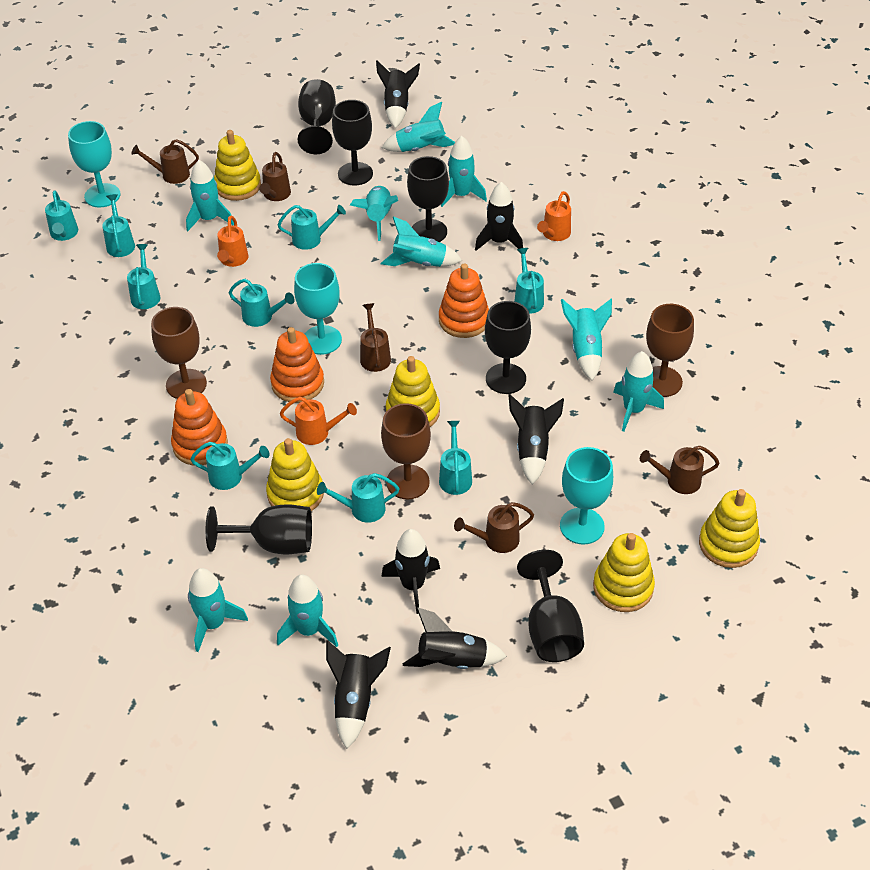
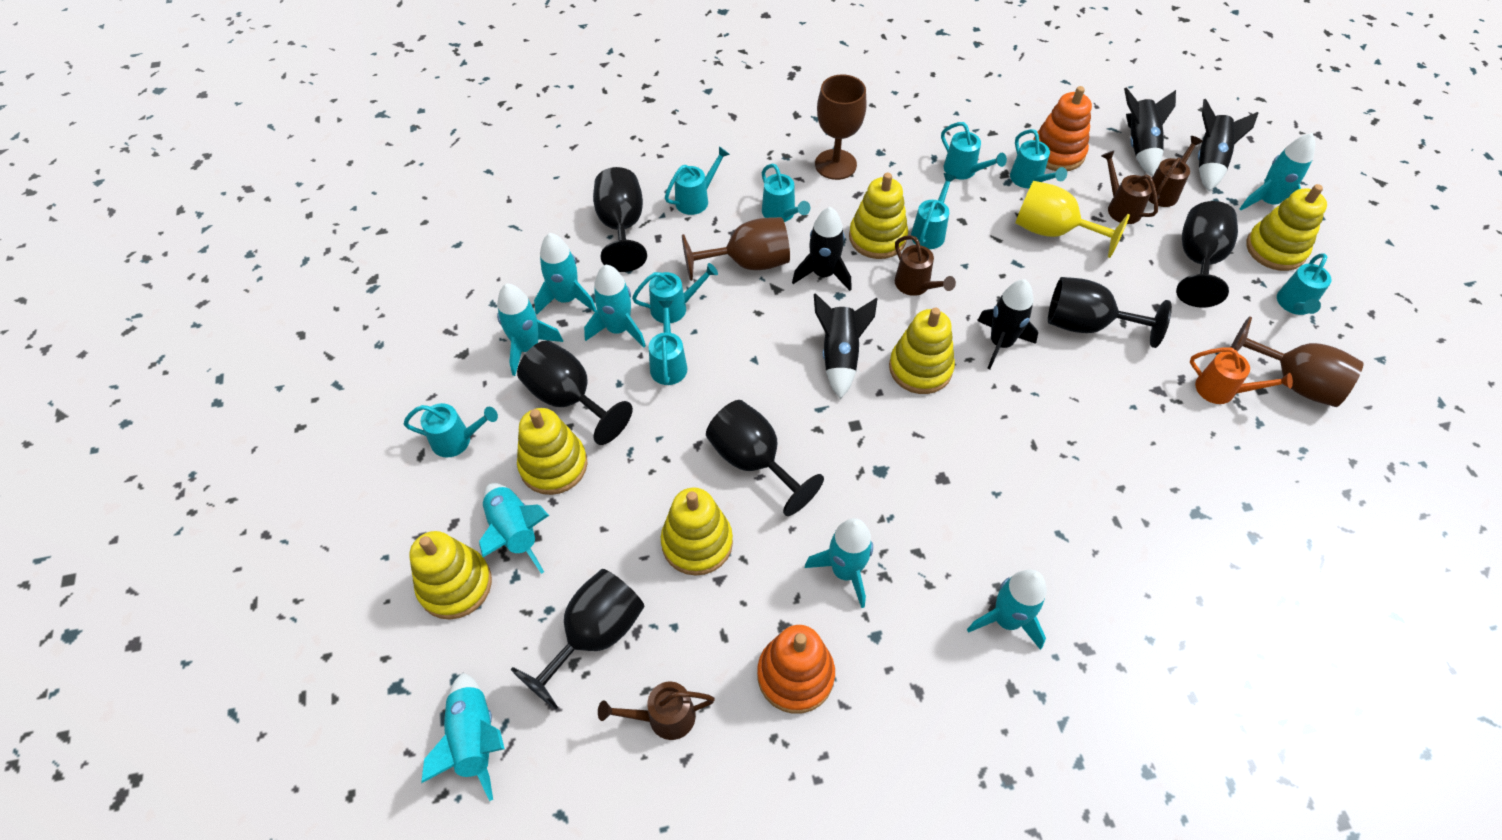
black rocket: [326,640,391,749] [376,60,420,128] [381,529,440,614] [403,607,507,669] [475,182,523,250] [509,394,564,485] = 6 -> [792,207,852,291] [814,293,877,399] [977,279,1038,370] [1124,87,1176,176] [1198,99,1258,191] = 5
brown watering can: [131,139,199,184] [259,152,291,201] [360,303,391,372] [454,502,534,553] [640,446,720,494] = 5 -> [598,682,715,740] [895,235,956,296] [1101,150,1158,224] [1149,136,1203,207] = 4
orange stacking toy: [171,389,228,466] [270,327,324,403] [439,263,489,338] = 3 -> [757,625,835,714] [1033,86,1092,171] = 2
orange watering can: [217,216,248,267] [280,397,357,445] [537,191,571,241] = 3 -> [1190,348,1293,404] = 1
turquoise goblet: [68,121,120,207] [294,263,342,355] [560,447,613,545] = 3 -> none = 0
turquoise rocket: [186,160,234,231] [188,568,248,652] [277,575,338,647] [350,186,398,241] [381,216,462,267] [382,102,455,152] [441,136,487,207] [561,299,612,381] [613,351,664,432] = 9 -> [421,673,505,801] [479,483,549,574] [497,283,563,376] [534,233,596,314] [584,265,646,348] [805,518,873,608] [967,570,1047,650] [1239,133,1315,210] = 8
yellow goblet: none = 0 -> [1015,181,1130,258] = 1
yellow stacking toy: [214,130,261,201] [266,438,324,511] [386,356,440,427] [593,533,655,612] [699,489,760,568] = 5 -> [409,531,492,620] [517,408,588,495] [661,487,733,576] [849,173,908,259] [889,308,955,394] [1246,184,1327,271] = 6

